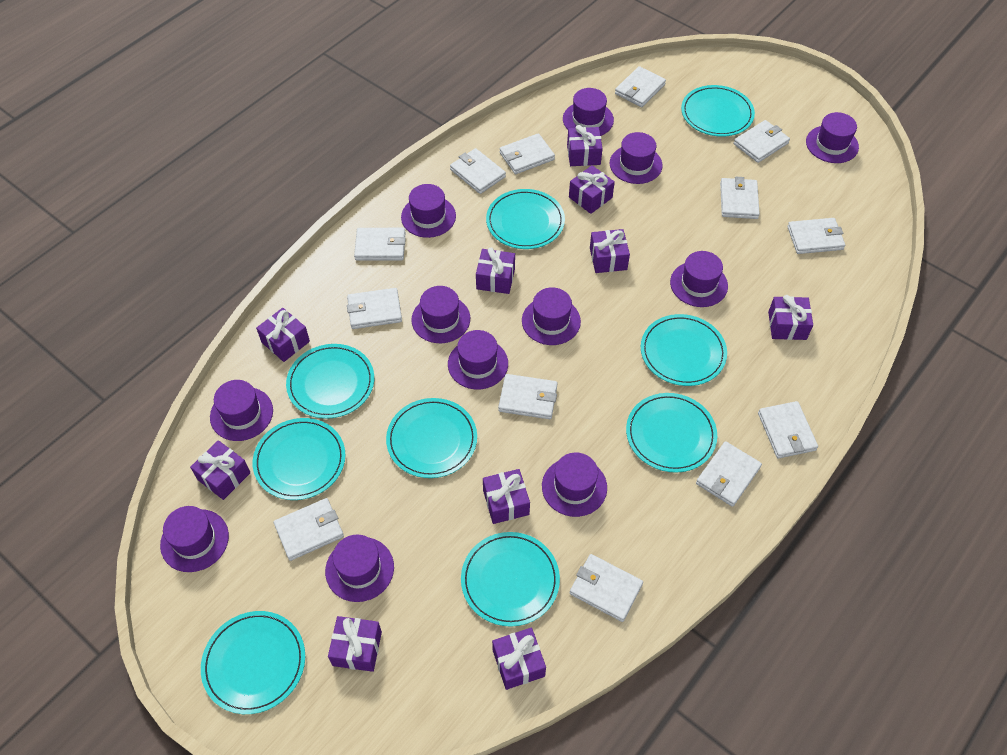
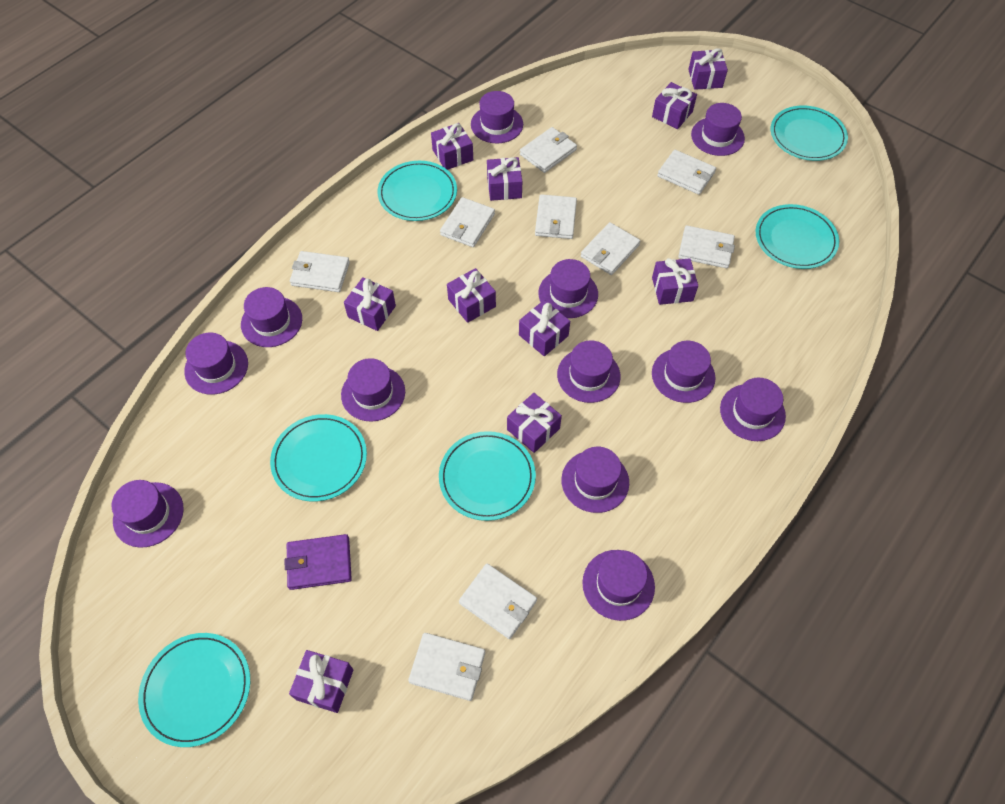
purple wallet: none = 0 -> [285,534,352,590] = 1
turquoise plate: [201,611,305,714] [253,418,346,500] [286,344,374,419] [386,398,477,478] [461,532,560,627] [486,189,565,249] [626,393,717,473] [641,314,727,386] [681,85,755,137] = 9 -> [138,633,250,747] [270,414,367,502] [378,161,457,221] [439,431,536,521] [756,204,839,269] [771,106,848,161] = 6
white wallet: [274,498,344,561] [347,288,402,329] [354,228,406,261] [450,148,506,194] [498,374,558,419] [499,133,555,174] [570,554,643,622] [615,66,666,107] [696,441,762,507] [720,177,760,219] [734,120,790,163] [758,401,818,458] [787,218,845,254] = 13 -> [290,251,350,292] [408,633,485,701] [440,197,495,247] [459,563,537,639] [520,127,577,173] [535,194,577,239] [581,222,640,275] [657,150,716,195] [678,225,735,268] = 9

